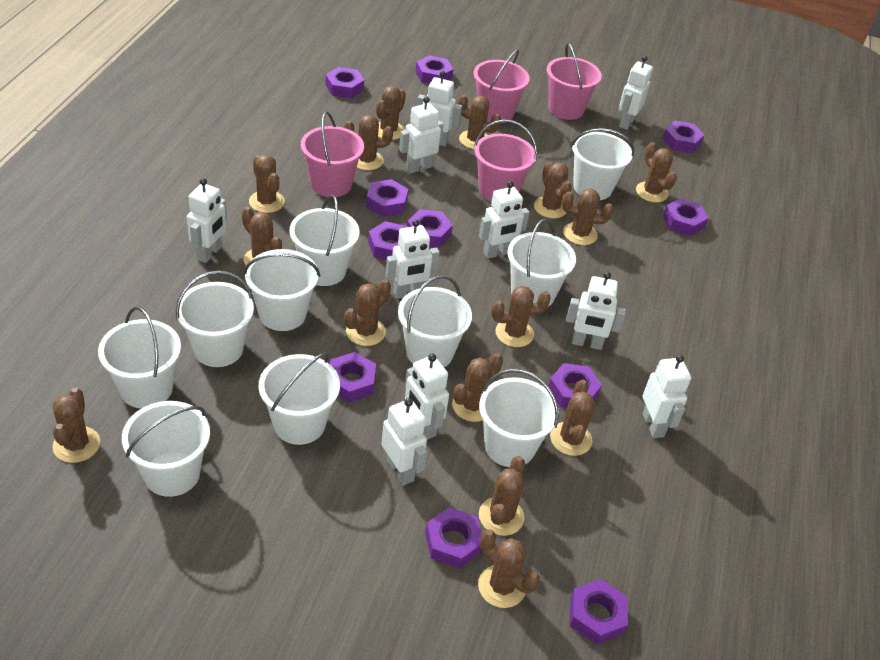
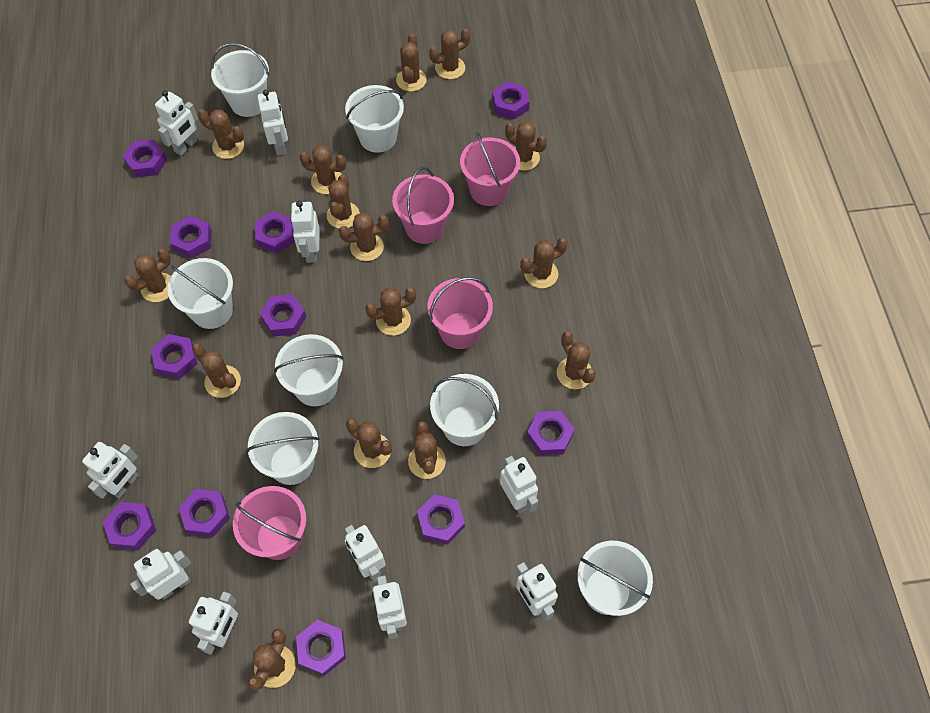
white bucket: [98,307,181,409] [122,401,210,497] [176,271,254,367] [244,249,320,331] [259,352,340,445] [290,195,359,286] [398,275,472,367] [479,369,559,467] [507,218,576,307] [571,128,634,200] = 10 -> [167,258,233,329] [211,43,269,117] [246,412,320,485] [274,334,344,406] [345,85,404,153] [430,374,499,446] [578,541,653,616] = 7

